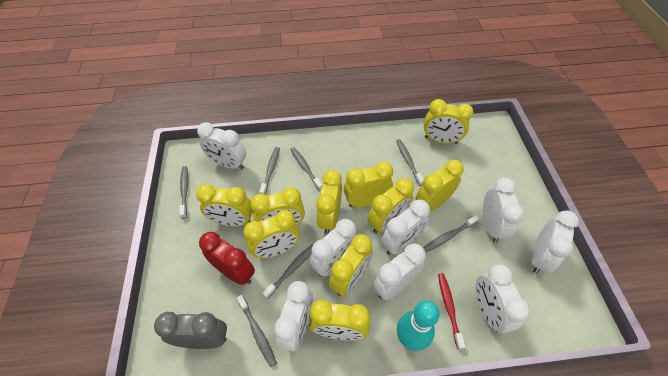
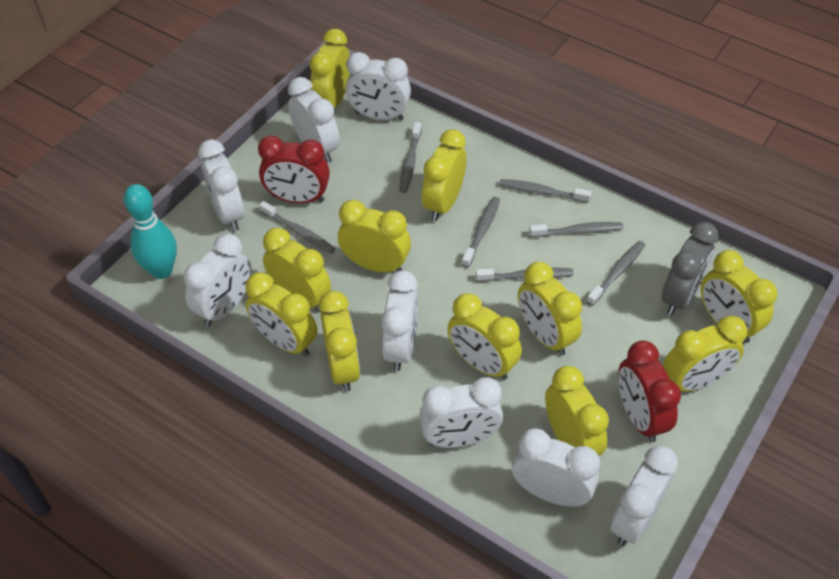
red clock: [199,232,255,285] = 1 -> [258,136,330,203] [618,340,681,442] = 2
red toothbrush: [438,273,466,350] = 1 -> none = 0
yellow clock: [196,184,253,227] [243,210,300,258] [250,187,305,225] [309,300,370,340] [316,170,342,234] [329,234,373,296] [344,162,393,207] [368,178,414,233] [415,160,464,211] [424,99,473,144] = 10 -> [245,272,317,357] [263,228,331,313] [309,29,350,108] [319,291,360,392] [338,200,411,272] [422,129,466,221] [447,293,522,380] [518,262,582,356] [545,366,609,456] [663,315,748,392] [701,250,777,343] = 11

